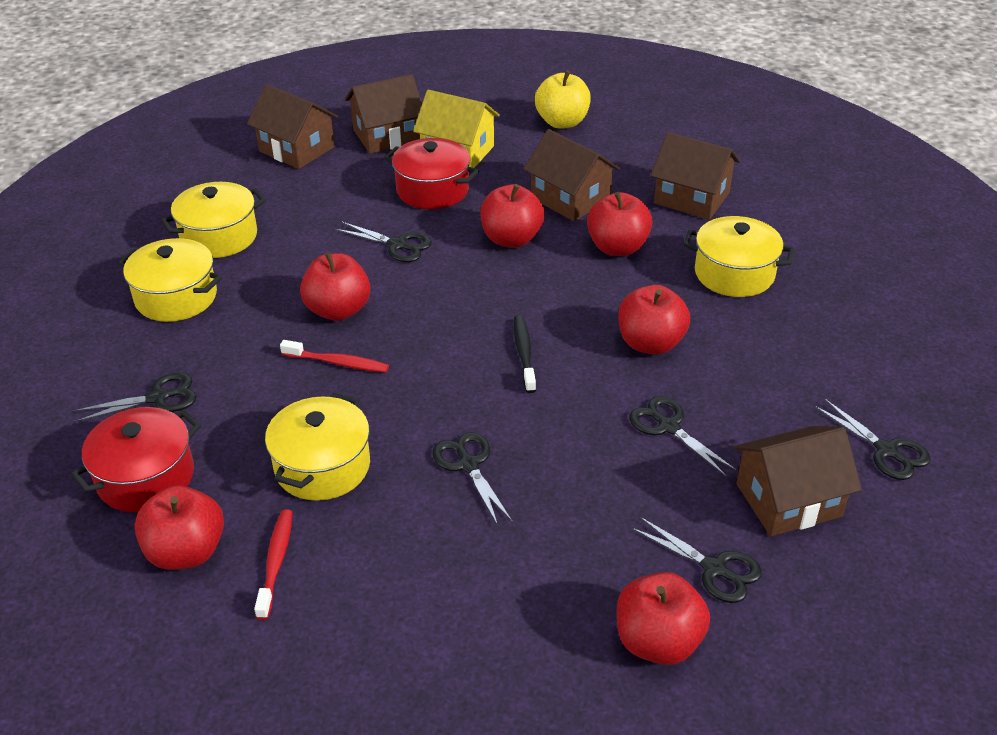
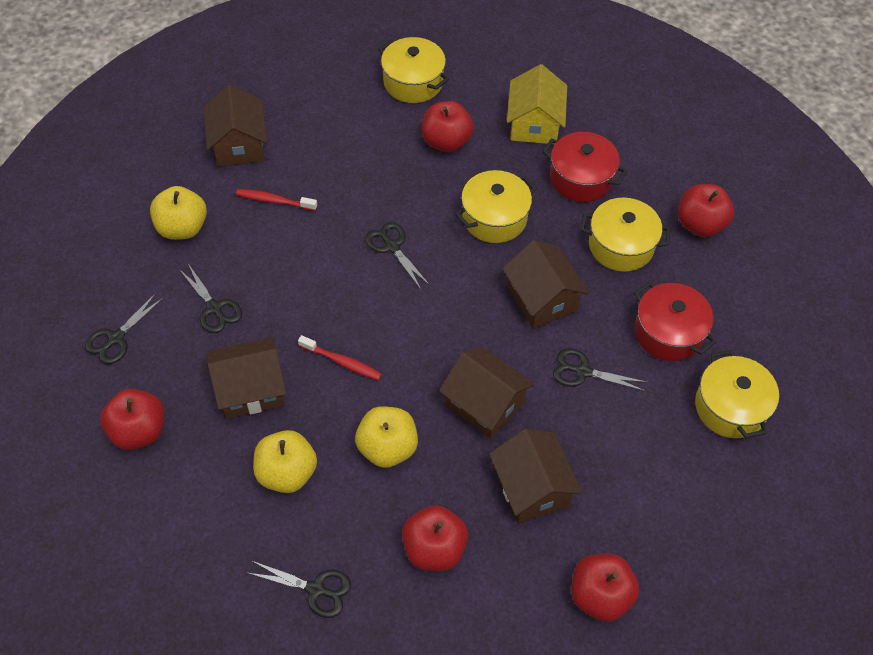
black scissors: [73,372,197,422] [336,222,432,262] [432,432,512,525] [629,396,736,476] [631,517,762,603] [815,399,931,480] = 6 -> [85,293,164,364] [179,264,242,333] [248,561,351,618] [365,222,429,289] [553,348,646,391] = 5
black toothbrush: [513,315,536,393] = 1 -> none = 0
red apple: [135,485,224,570] [300,252,370,321] [480,184,544,248] [587,192,653,256] [617,572,710,665] [618,285,690,355] = 6 -> [100,389,164,450] [402,505,468,571] [422,101,474,152] [571,553,639,622] [678,184,734,237] = 5
yellow apple: [535,70,591,129] = 1 -> [150,186,207,240] [253,430,317,493] [355,406,418,468] = 3

